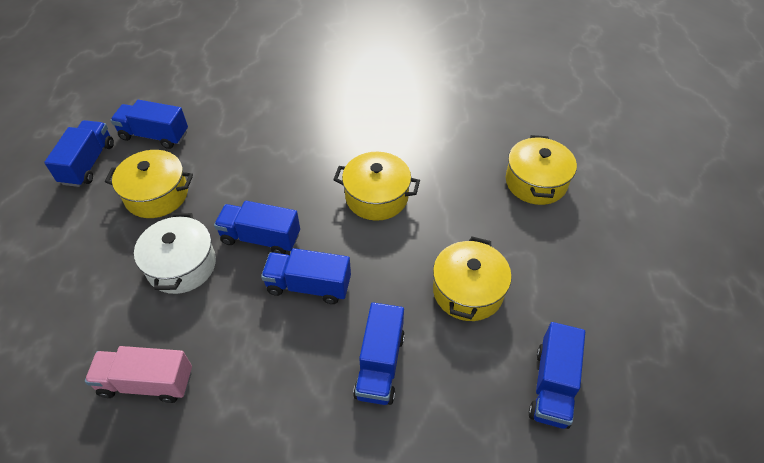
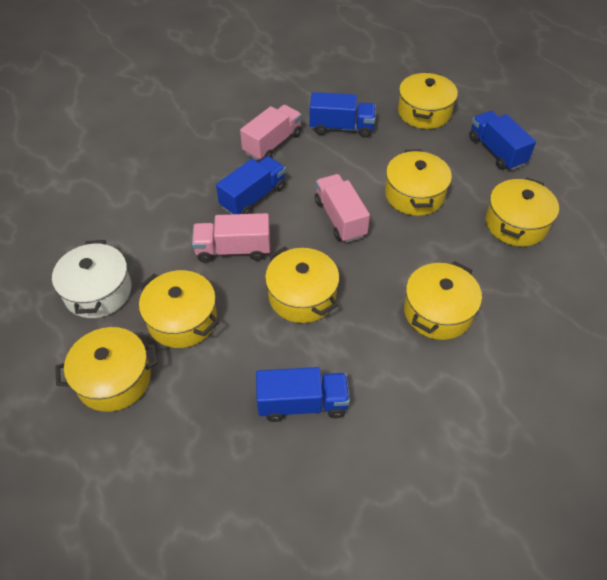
blue truck: [44,120,114,187] [110,100,188,149] [214,201,300,254] [261,248,351,304] [353,302,405,405] [529,322,585,429] = 6 -> [216,156,286,214] [256,367,350,422] [309,92,376,138] [469,111,536,171] = 4
pink truck: [85,346,192,403] = 1 -> [192,213,270,263] [240,105,302,161] [315,174,370,243] = 3
yellow pot: [105,150,193,218] [333,152,420,221] [433,236,512,321] [506,135,577,205] = 4 -> [55,327,158,412] [139,270,219,348] [265,247,340,323] [385,149,452,216] [398,72,458,129] [404,261,482,340] [486,178,559,246] = 7

